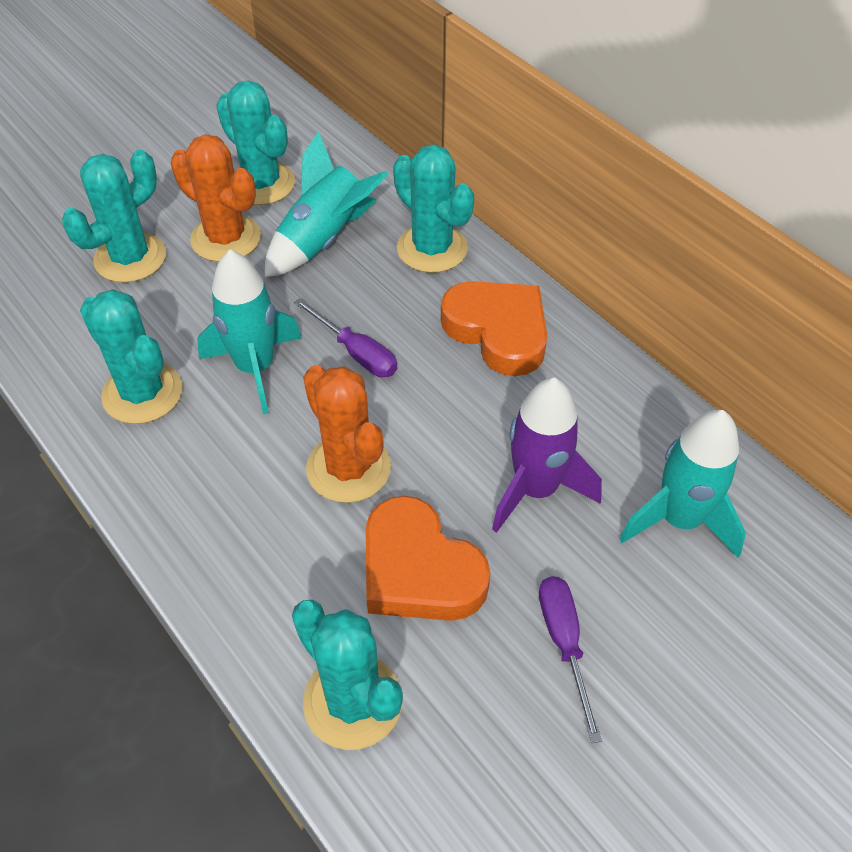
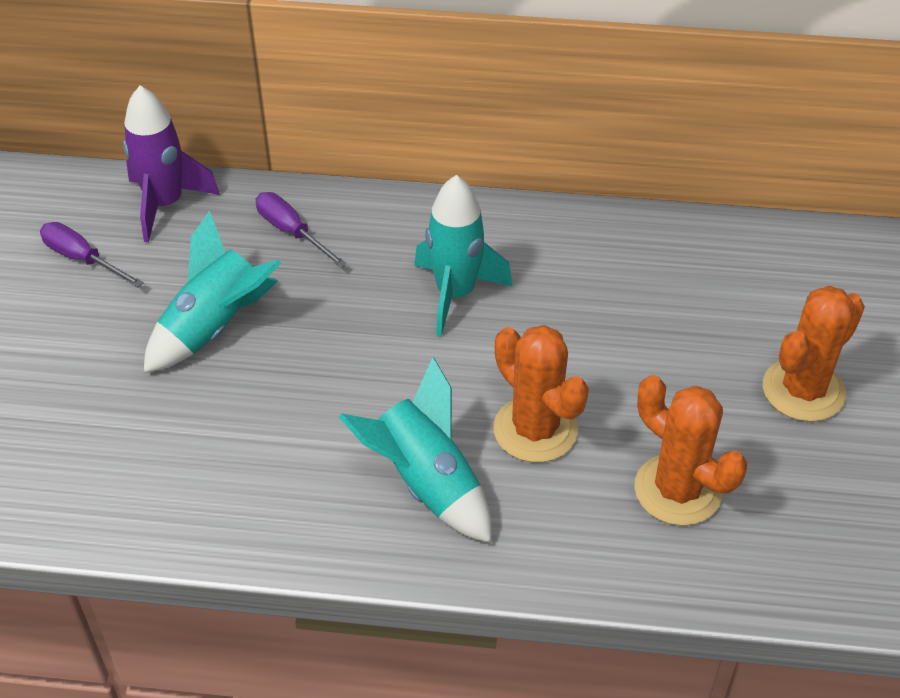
orange cactus: [171,134,261,262] [303,365,391,503] = 2 -> [494,325,589,463] [634,375,747,526] [763,286,865,422] = 3
orange heart: [366,496,490,621] [441,281,548,376] = 2 -> none = 0
turquoise cactus: [62,150,166,283] [80,289,182,424] [216,81,295,205] [292,600,403,750] [393,145,474,273] = 5 -> none = 0

